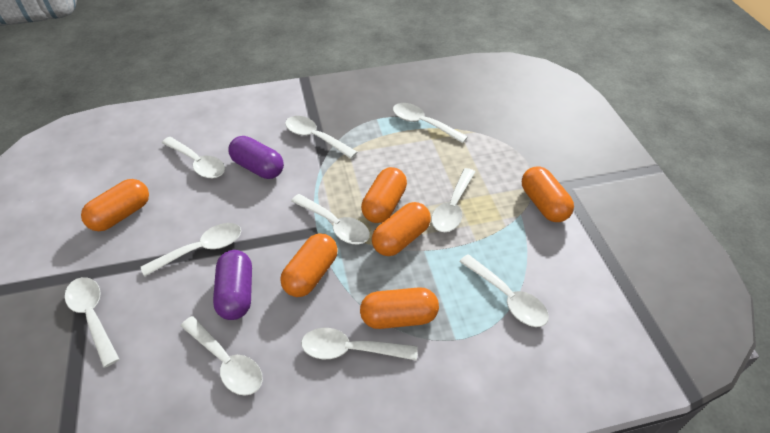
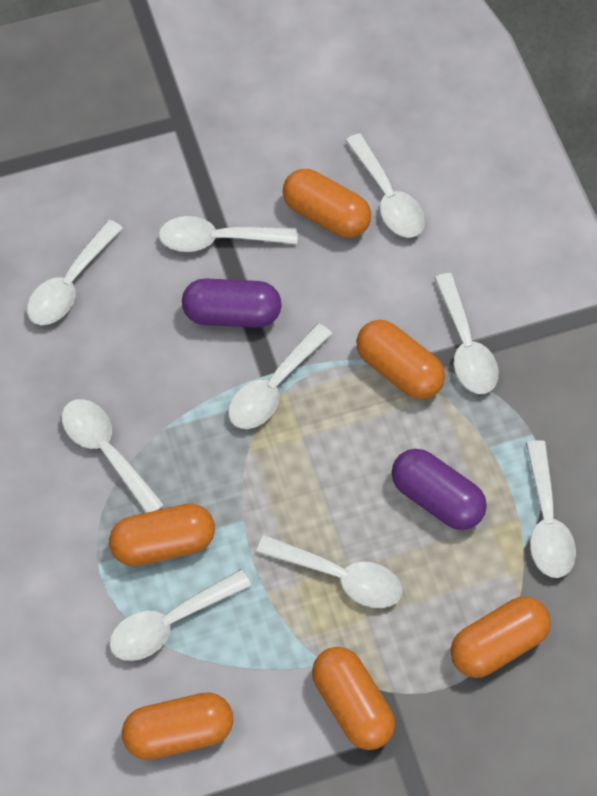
white spoon: [65,277,119,368] [141,223,241,277] [162,137,225,178] [181,316,263,396] [285,116,357,159] [291,194,370,244] [301,328,418,361] [393,103,468,143] [431,168,475,232] [459,254,549,327] = 10 -> [27,220,123,325] [62,399,165,513] [109,569,251,661] [159,216,298,252] [228,323,332,429] [256,535,402,608] [345,133,425,238] [434,273,499,394] [526,440,576,578] = 9

